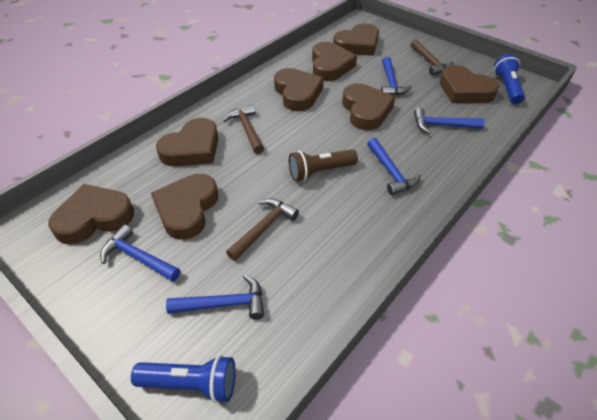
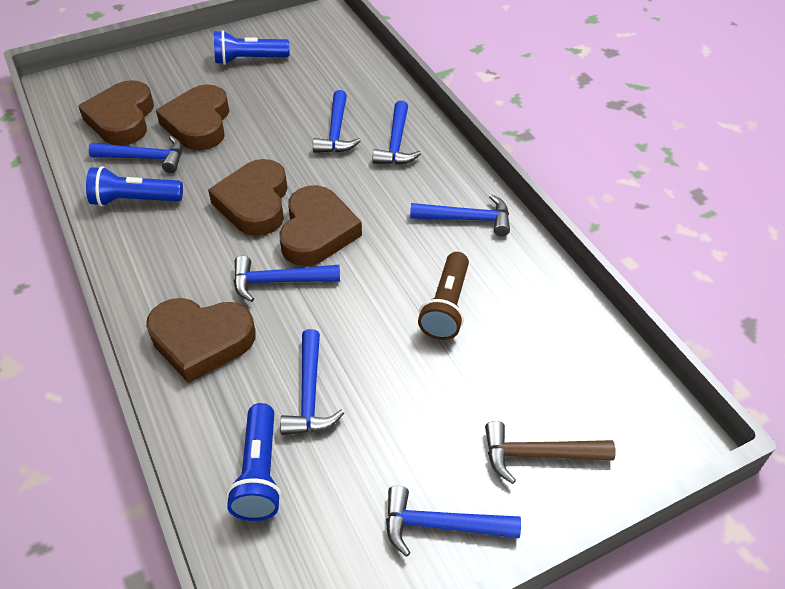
blue flashlight: [131,355,236,403] [494,54,525,104] = 2 -> [86,166,183,206] [214,30,290,65] [227,403,282,521] = 3
blue hammer: [100,224,180,282] [166,275,264,319] [367,138,420,195] [381,57,412,95] [414,108,484,134] = 5 -> [88,136,183,173] [234,256,340,302] [280,329,344,435] [313,90,361,153] [372,101,421,165] [386,486,521,556] [410,194,510,236] = 7
brown hammer: [223,104,264,154] [226,198,299,261] [411,39,454,76] = 3 -> [485,421,615,484] = 1
brown heart: [48,184,134,245] [151,174,218,240] [156,118,218,166] [274,68,324,111] [312,42,357,81] [333,23,379,56] [342,83,395,130] [440,65,499,103] = 8 -> [78,80,154,146] [146,298,256,383] [156,84,229,150] [208,159,288,236] [279,185,362,266] = 5

